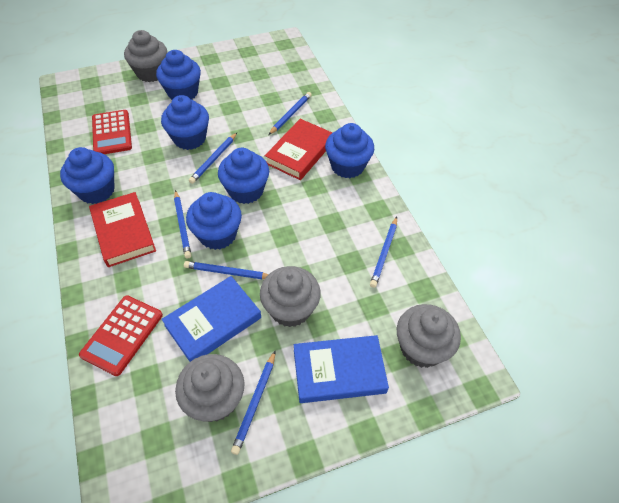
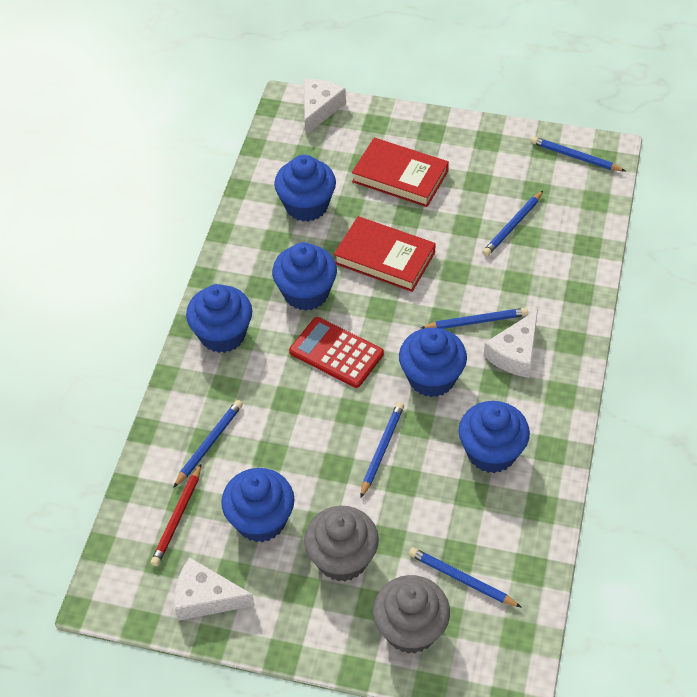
blue book: [161,276,261,362] [294,335,389,403] = 2 -> none = 0
grey cupcake: [124,30,167,82] [175,354,244,422] [260,266,321,327] [397,304,461,368] = 4 -> [304,506,379,582] [373,575,450,654] = 2
red calculator: [79,295,163,376] [92,110,132,154] = 2 -> [289,317,384,388] = 1
red pencil: none = 0 -> [151,463,202,566] = 1
white cheese: none = 0 -> [174,557,255,621] [304,79,346,135] [484,310,538,378] = 3

